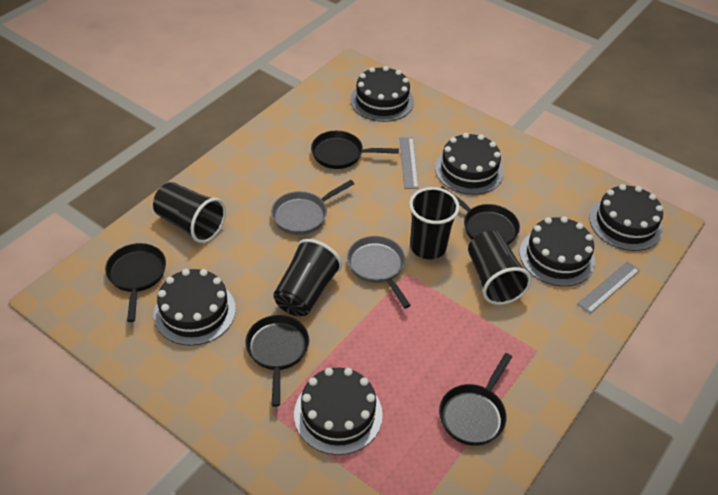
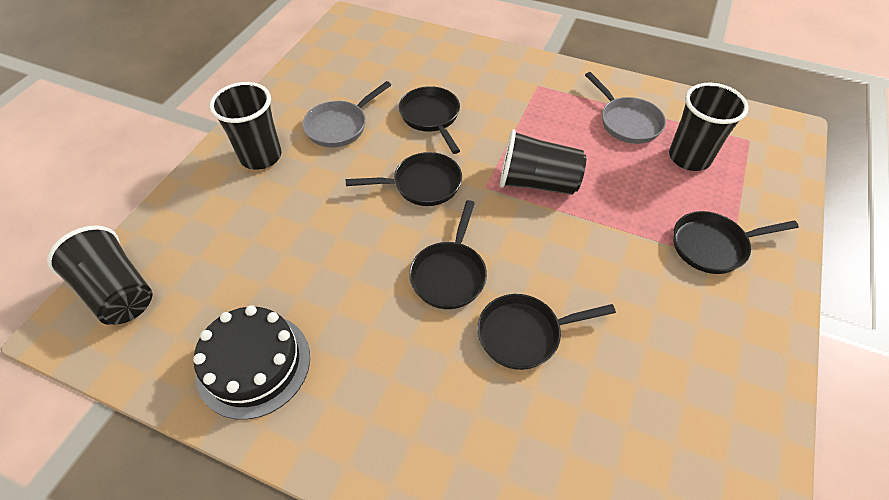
black cake: [154,269,236,346] [294,368,383,455] [350,66,414,122] [435,133,504,195] [520,216,595,286] [589,184,663,251] = 6 -> [193,305,310,420] = 1
grey ruler: [400,137,418,189] [577,261,640,313] = 2 -> none = 0

